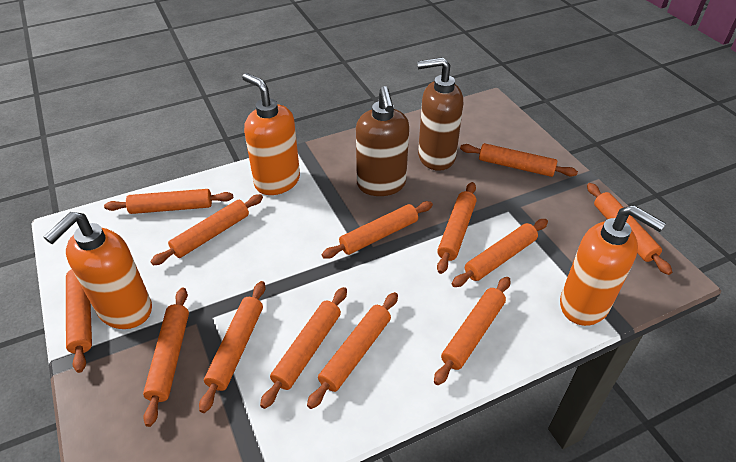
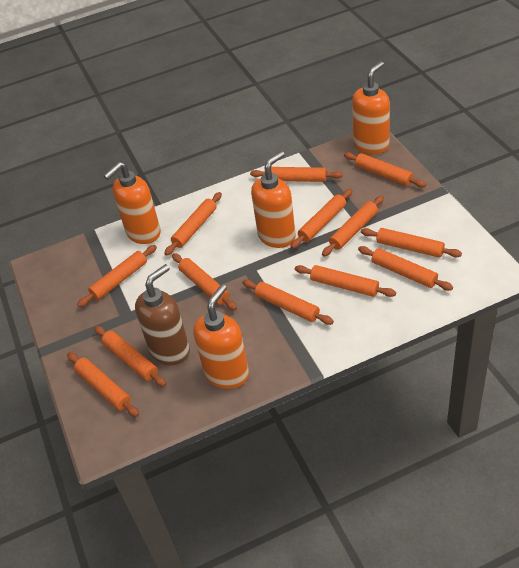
brown soap dispenser: [356,86,409,196] [417,57,463,171] = 2 -> [135,264,190,365] = 1
orange soap dispenser: [44,212,152,329] [242,73,300,195] [560,205,666,326] = 3 -> [104,162,161,244] [193,284,249,389] [251,151,296,248] [352,61,390,154] = 4

